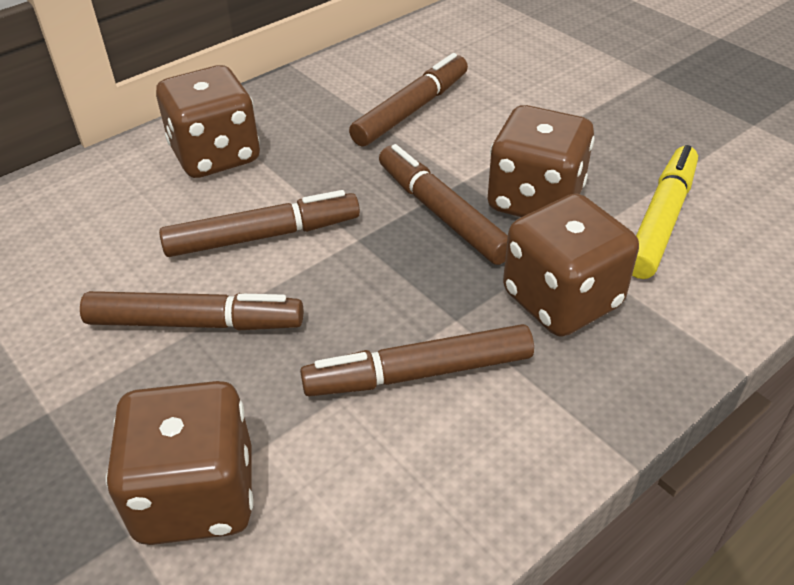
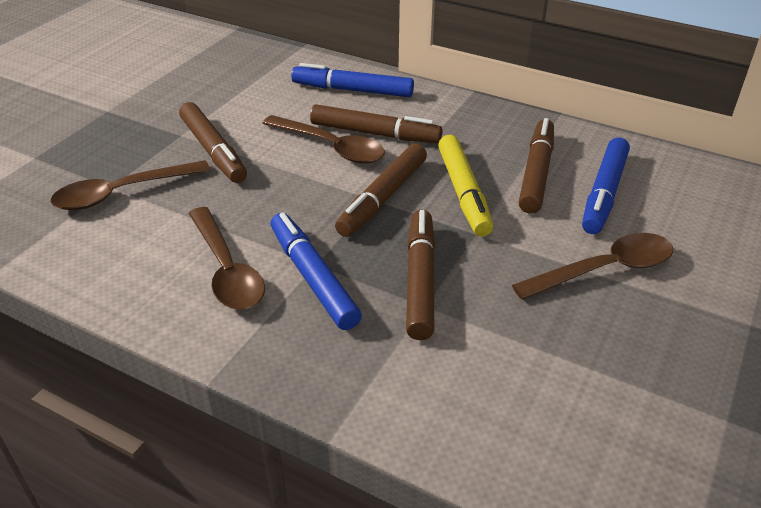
blue marker: none = 0 -> [271,212,362,330] [291,63,414,97] [582,138,630,234] = 3
brown dice: [106,381,253,545] [156,65,260,178] [488,105,595,217] [503,193,639,337] = 4 -> none = 0
brown spoon: none = 0 -> [51,160,210,210] [189,207,265,310] [262,115,385,163] [512,233,673,300] = 4

